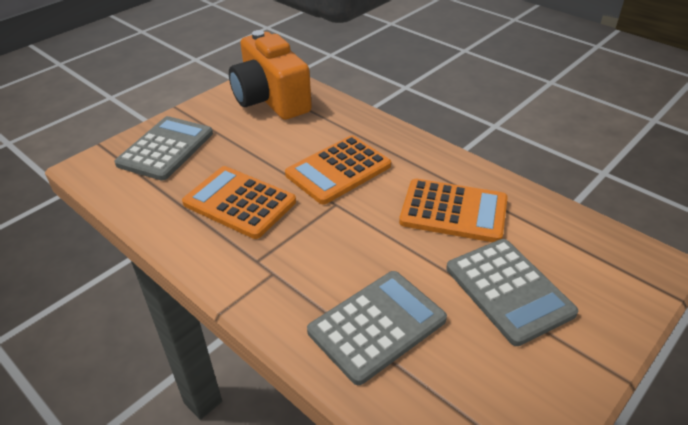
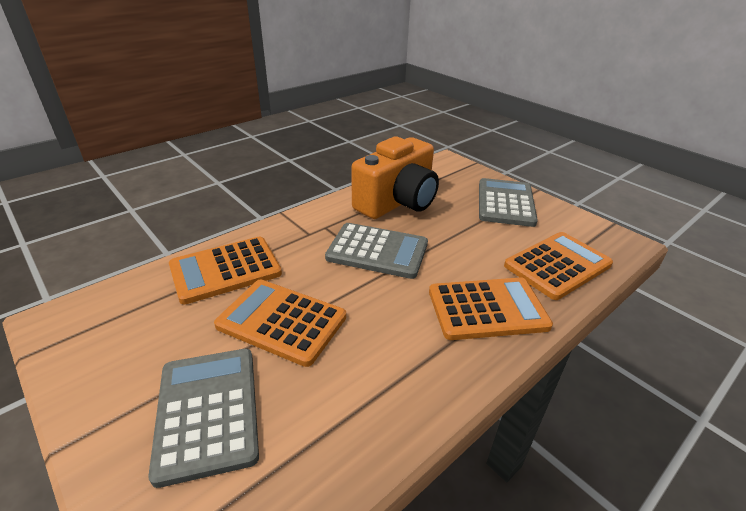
orange calculator: [182,166,296,239] [285,135,391,205] [399,179,508,242] = 3 -> [169,237,282,304] [214,280,346,367] [429,277,553,340] [504,232,613,300] = 4

